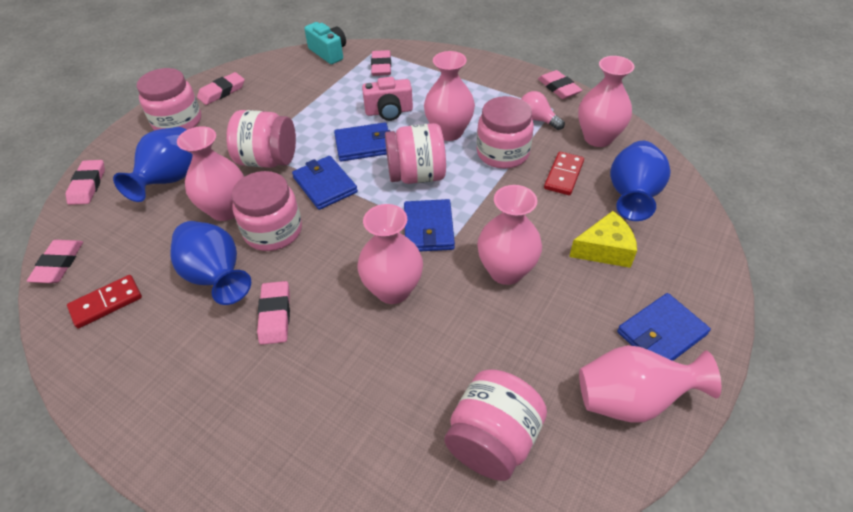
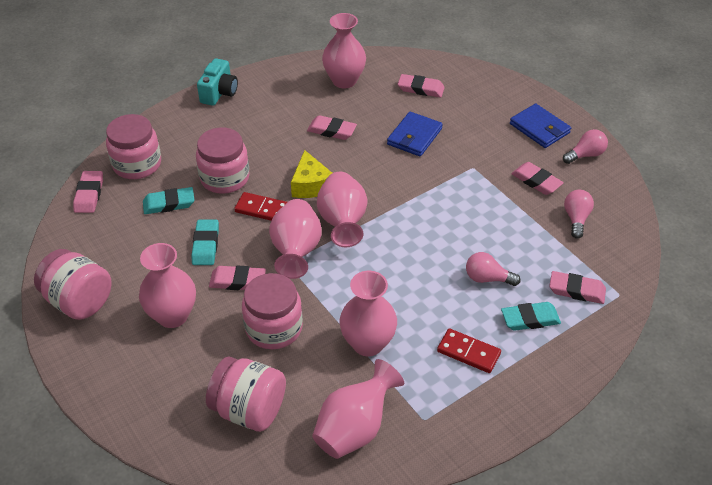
blue vase: [113,127,193,202] [171,221,251,305] [610,141,670,221] = 3 -> none = 0
blue wallet: [292,156,358,210] [334,122,390,162] [404,199,455,252] [617,293,711,361] = 4 -> [387,112,443,157] [510,103,571,148] = 2
pink camera: [362,77,413,121] = 1 -> none = 0
pink jar: [137,68,201,130] [226,110,296,168] [232,171,302,251] [385,123,446,184] [444,369,547,481] [477,96,534,169] = 6 -> [34,249,111,320] [106,114,161,179] [196,127,250,194] [206,356,286,432] [242,273,303,349] = 5
pink light bulb: [521,91,565,130] = 1 -> [466,252,520,286] [563,129,608,164] [564,190,594,239] = 3
turquoise eraser: none = 0 -> [143,187,194,214] [192,220,219,265] [501,302,561,331] = 3

